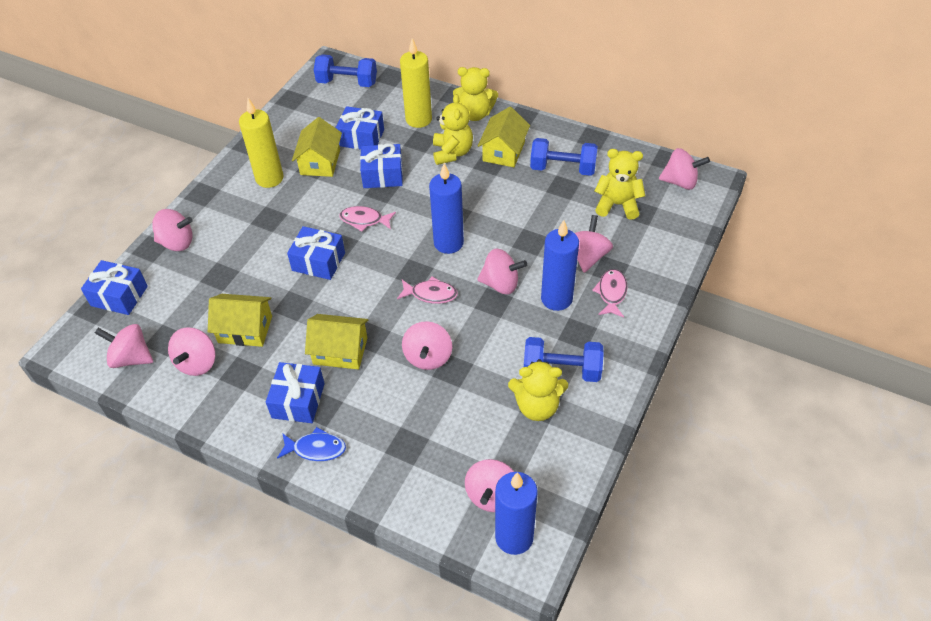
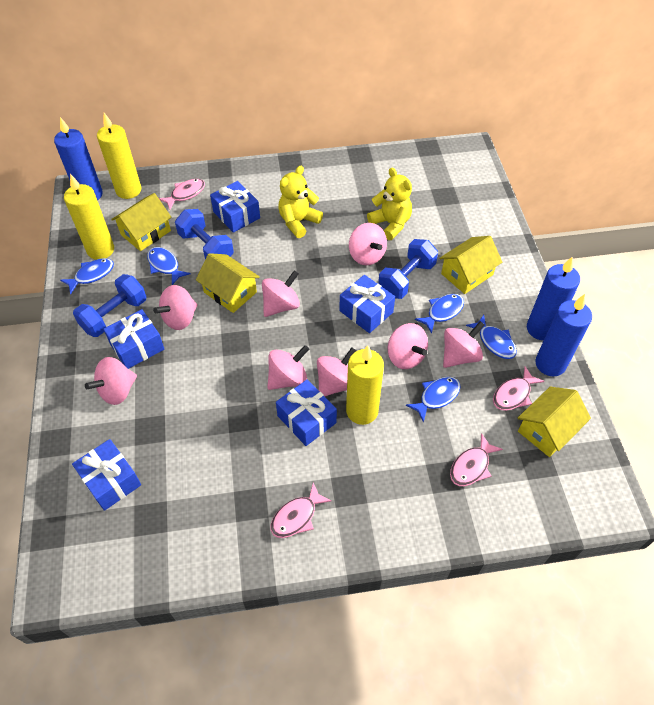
blue fish: [277,427,346,461] = 1 -> [60,258,114,294] [147,247,191,285] [406,376,461,423] [415,294,464,334] [466,315,517,359] = 5
pink fish: [340,206,396,232] [397,276,458,304] [592,269,627,318] = 3 -> [159,179,205,209] [271,483,332,538] [450,433,503,486] [493,366,545,411] = 4
yellow candle: [239,98,283,188] [400,38,432,128] = 2 -> [64,174,114,260] [97,113,141,199] [346,345,384,425] = 3
yellow teddy bear: [433,94,473,165] [453,67,498,121] [508,359,568,421] [595,149,645,220] = 4 -> [278,166,323,238] [367,168,412,240] = 2

